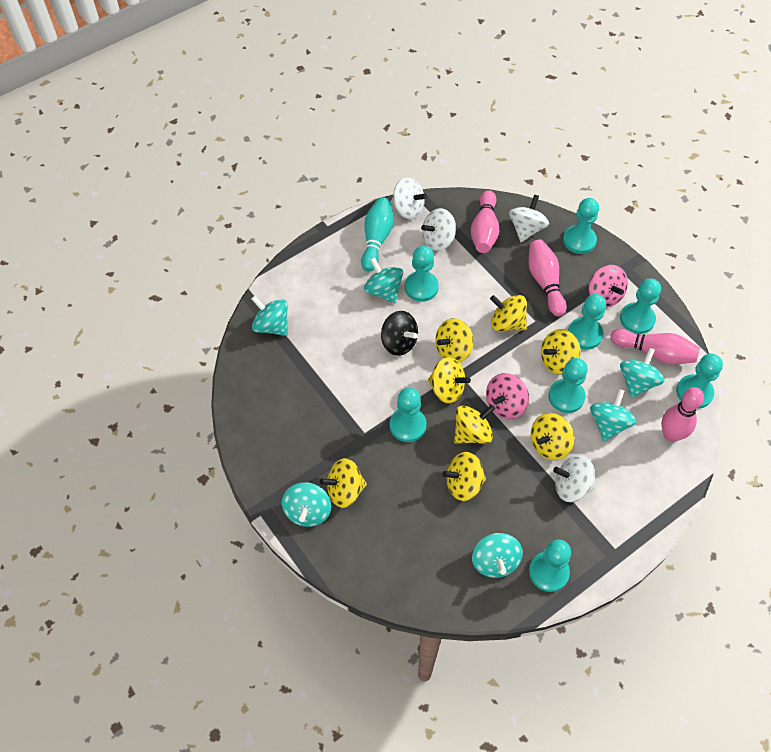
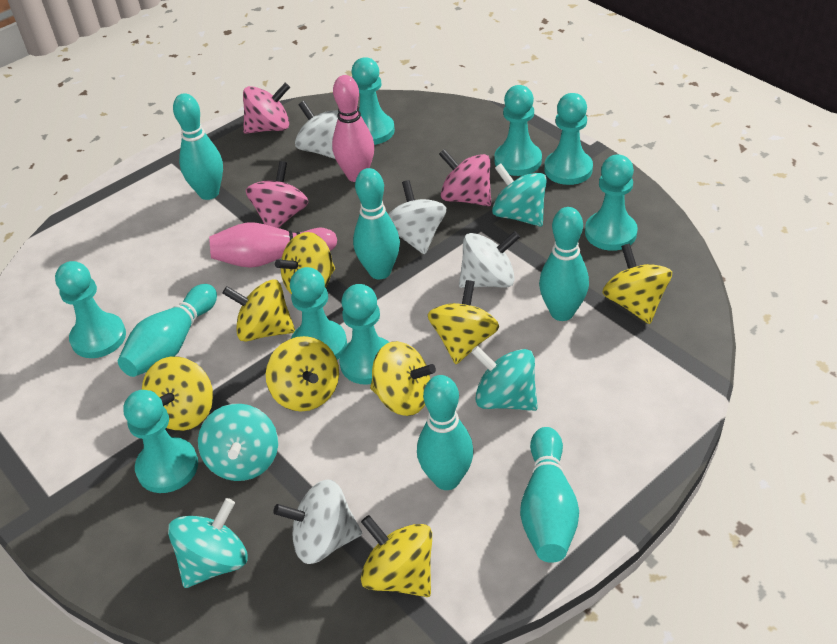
black spinning top: [381,311,418,356] = 1 -> none = 0
pink bowling pin: [470,190,499,253] [528,240,567,316] [610,329,700,364] [661,387,704,442] = 4 -> [209,222,337,268] [332,75,374,182] = 2
pink spinning top: [486,373,529,419] [588,265,628,307] = 2 -> [243,83,290,134] [246,161,308,228] [439,149,492,206] = 3
turquoise bowling pin: [361,197,393,272] = 1 -> [118,284,217,377] [173,93,223,200] [353,168,400,279] [417,375,474,490] [520,427,579,563] [539,207,589,321] = 6
turquoise spinning top: [251,296,288,336] [282,482,331,527] [364,257,403,303] [472,533,523,578] [590,389,636,441] [620,348,665,398] = 6 -> [168,498,248,588] [198,404,278,481] [471,346,538,411] [492,163,547,227] = 4

